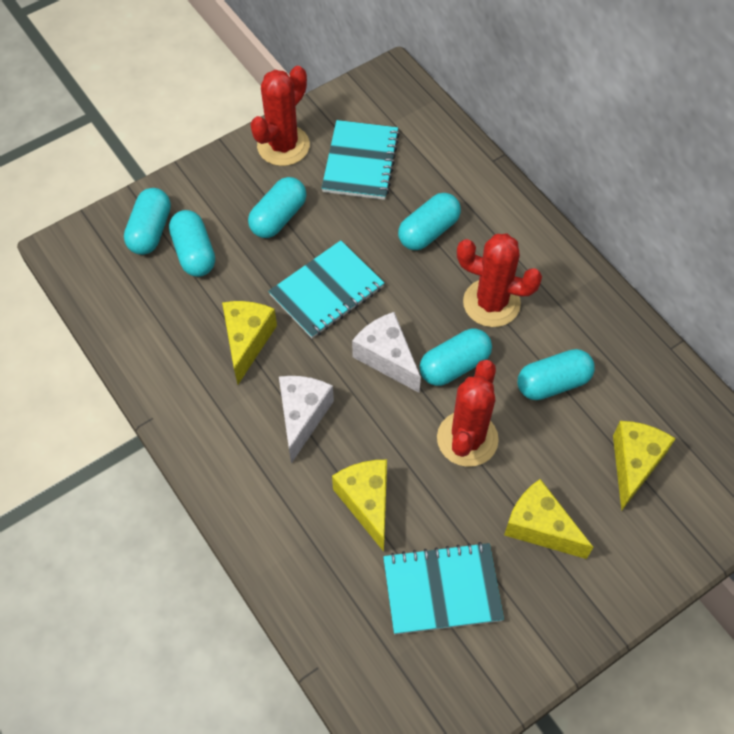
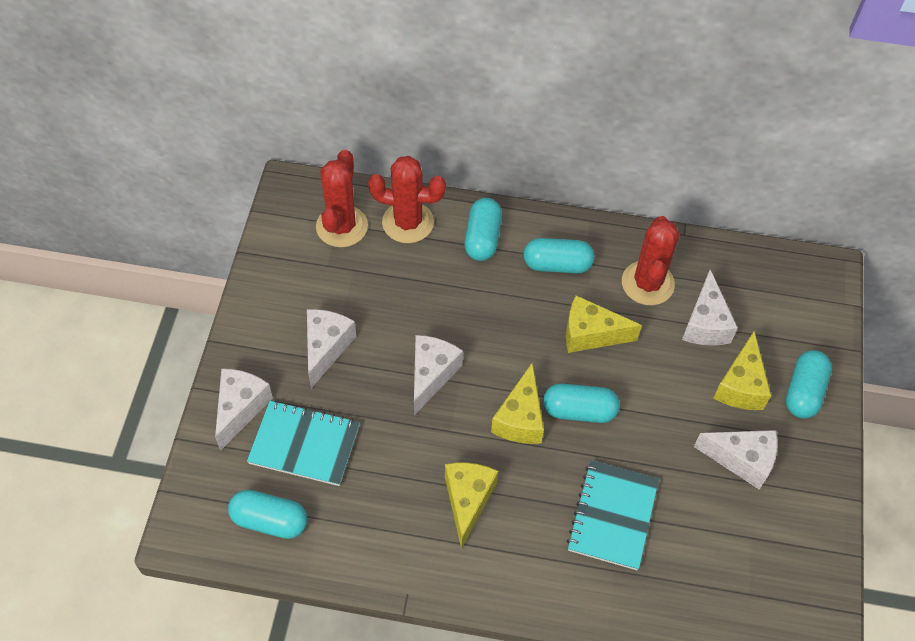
turquoise capsule: [124,188,171,255] [169,210,215,277] [248,177,306,238] [398,193,461,250] [420,329,492,386] [518,349,595,400] = 6 -> [228,490,308,539] [464,198,502,261] [524,238,595,273] [543,384,620,423] [786,350,832,419] = 5
turquoise notebook: [268,240,384,338] [322,120,400,200] [383,542,504,635] = 3 -> [247,400,360,486] [567,460,659,570] = 2
white cheese: [279,376,334,463] [352,312,421,393] = 2 -> [215,368,273,451] [307,309,356,388] [414,335,463,415] [682,270,738,346] [694,430,778,490] = 5

